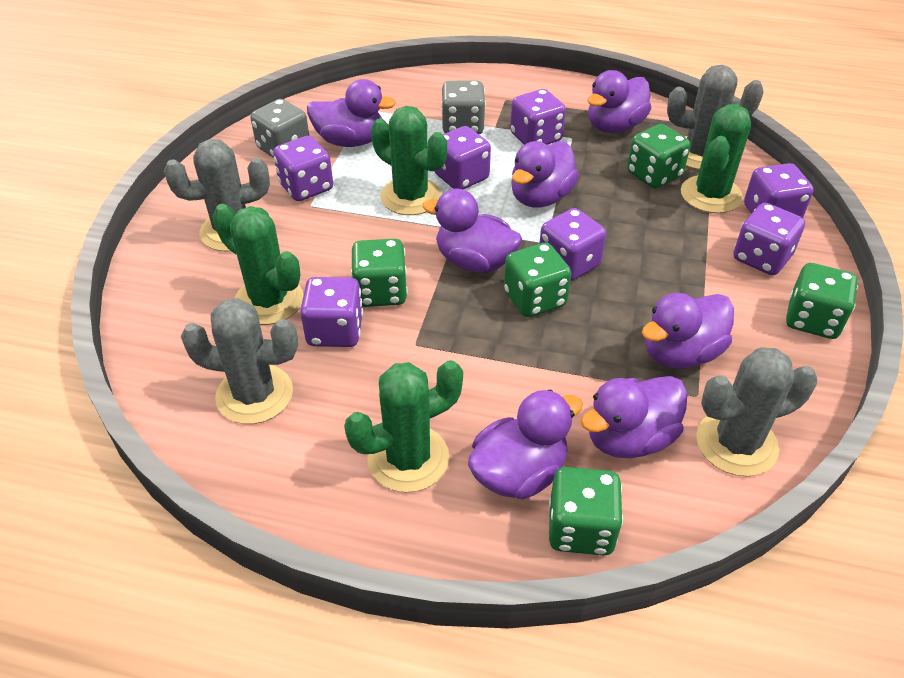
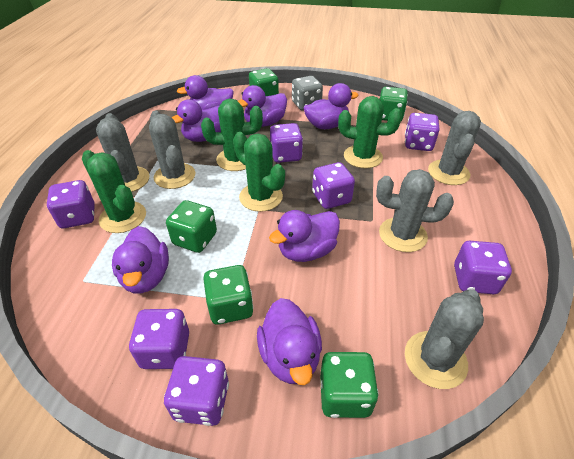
grey cactus: [164,139,270,252] [181,298,298,424] [667,65,764,170] [696,347,817,477] = 4 -> [96,113,149,192] [149,111,195,189] [376,169,454,252] [405,290,484,389] [428,111,481,185] = 5
grey dice: [250,99,309,158] [441,80,486,134] = 2 -> [292,76,323,110] = 1

